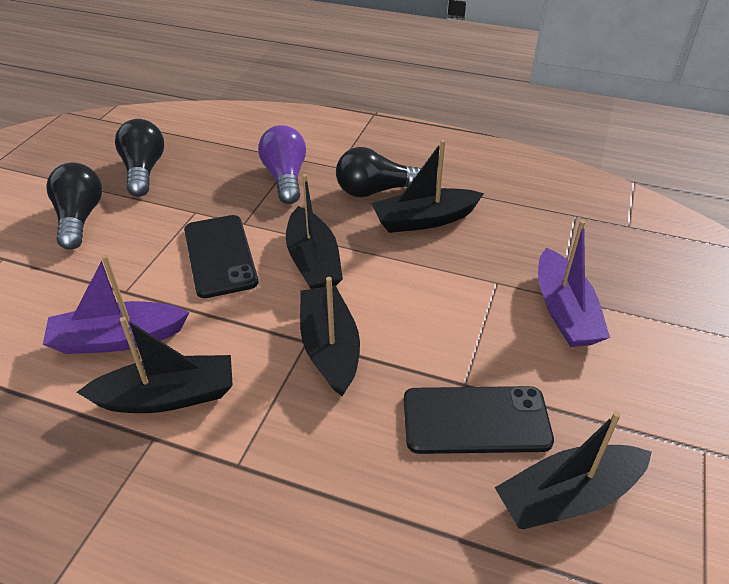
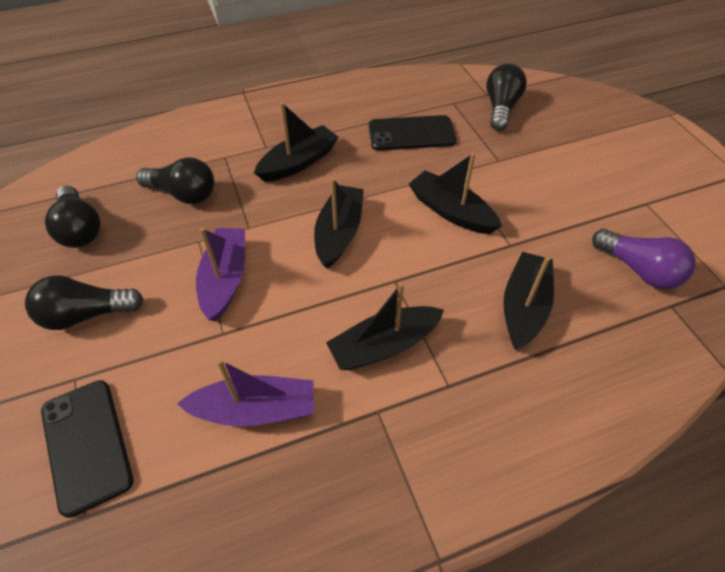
black light bulb: [46,163,102,250] [115,119,164,197] [336,147,422,197] = 3 -> [25,275,144,330] [45,185,101,248] [136,157,214,204] [486,63,527,131] = 4

